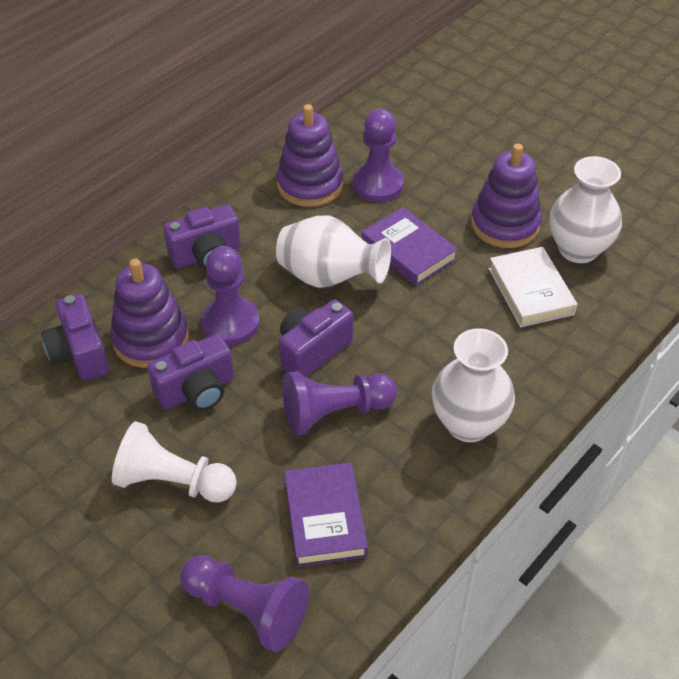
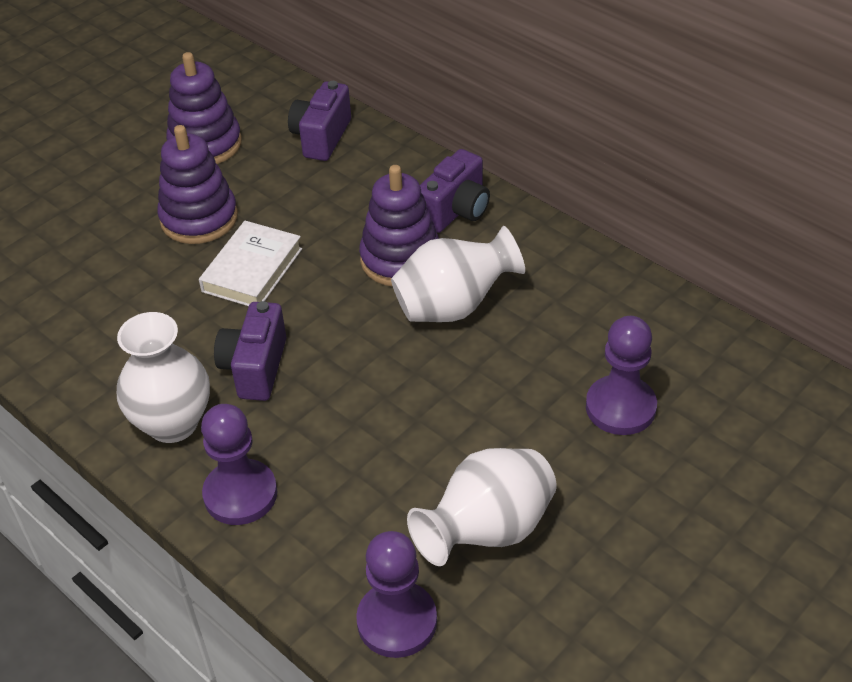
purple book: [284,462,368,567] [362,207,458,286] = 2 -> none = 0
purple camera: [41,294,109,381] [147,334,234,411] [163,205,241,270] [279,300,353,377] = 4 -> [214,301,286,401] [288,81,351,161] [420,149,490,233] = 3
purple pawn: [180,555,309,652] [201,246,260,345] [283,371,397,436] [353,109,404,202] = 4 -> [201,404,277,525] [356,531,437,658] [586,316,657,435] = 3
white pawn: [112,421,237,502] = 1 -> none = 0

